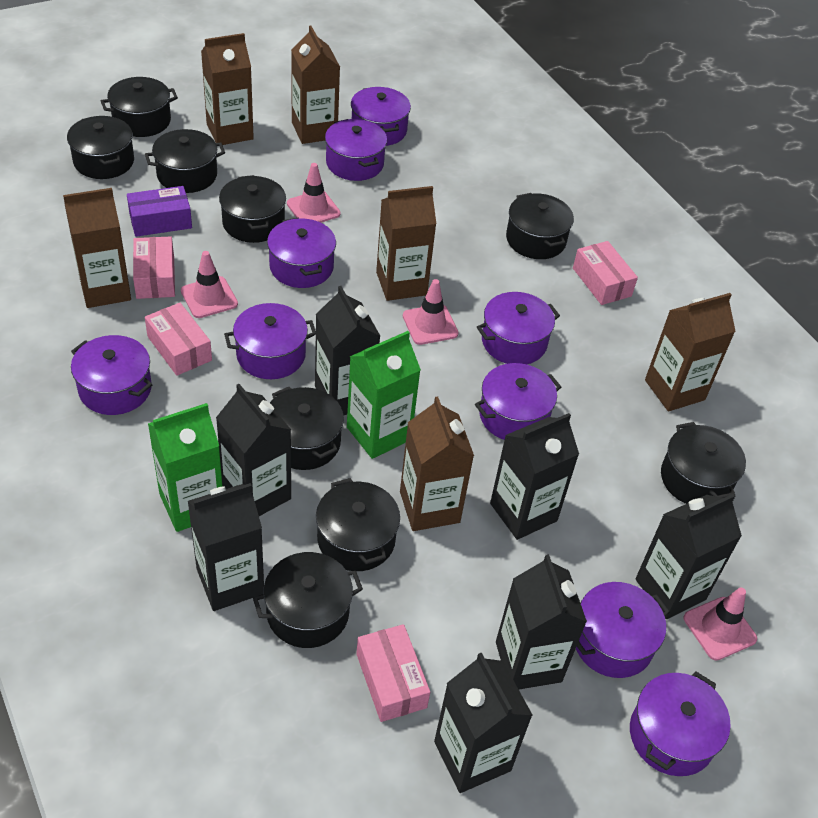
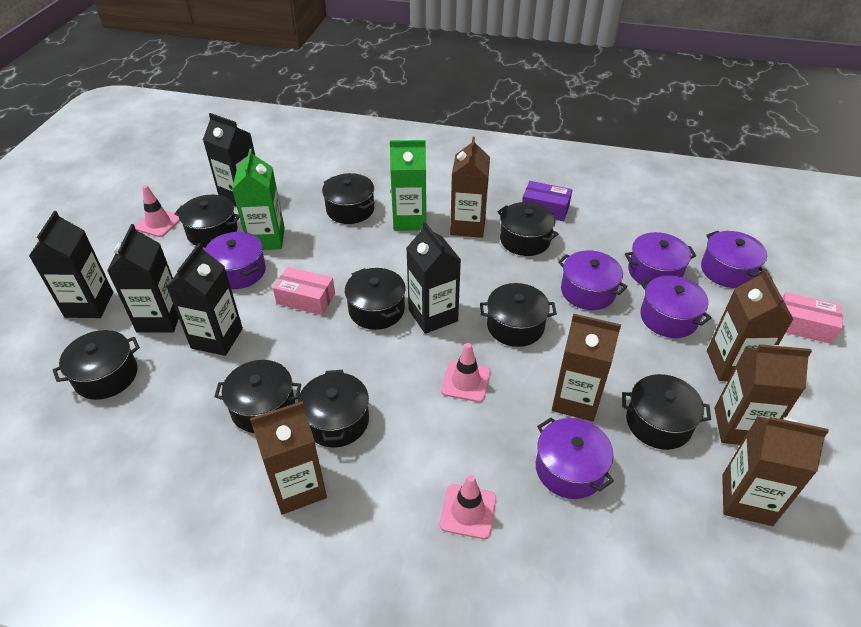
black carton: [188,483,264,611] [216,384,291,516] [315,286,380,416] [434,652,533,793] [490,413,579,540] [496,554,587,689] [635,494,742,619] = 7 -> [29,211,113,318] [107,224,179,333] [167,243,243,356] [203,113,255,207] [406,222,461,334] = 5
pink box: [133,236,175,299] [145,303,212,376] [356,624,430,722] [573,241,638,305] = 4 -> [273,267,335,315] [782,292,843,344] = 2
pink traffic cone: [181,251,238,318] [287,163,341,223] [403,279,458,345] [684,587,757,661] = 4 -> [135,185,180,237] [440,475,496,539] [441,343,491,402] = 3
purple pot: [71,335,153,415] [224,303,316,379] [267,217,336,288] [325,119,387,181] [351,87,411,146] [475,363,561,440] [477,292,560,364] [576,582,670,678] [630,672,731,776] = 9 -> [205,232,266,289] [536,417,614,499] [558,250,628,310] [625,232,696,286] [640,275,712,338] [701,231,767,288] = 6

